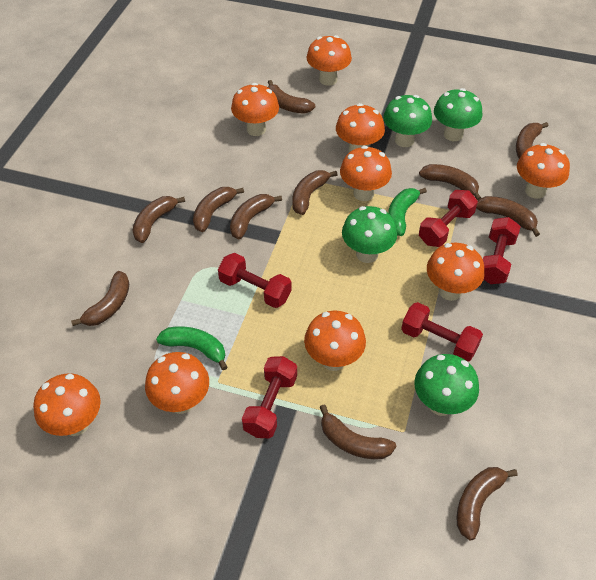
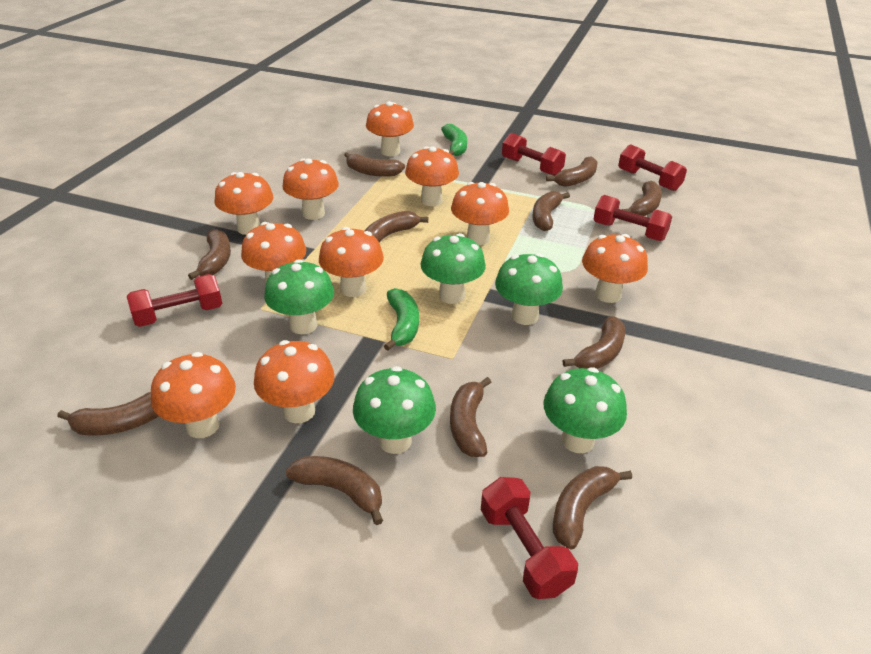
green mushroom: [342,206,397,263] [383,95,432,147] [414,354,479,416] [434,88,482,141] = 4 -> [264,259,334,334] [353,366,436,454] [421,233,486,304] [495,253,563,325] [543,367,627,453] = 5
orange mushroom: [33,373,101,436] [145,352,209,414] [231,83,279,136] [304,310,366,371] [307,35,352,86] [336,103,385,152] [340,146,392,201] [427,243,485,301] [517,143,570,199] = 9 -> [151,352,236,438] [215,172,273,235] [241,222,306,282] [254,340,335,423] [282,158,339,220] [319,227,384,297] [366,101,414,156] [405,147,459,206] [451,182,509,245] [582,234,648,303] = 10

